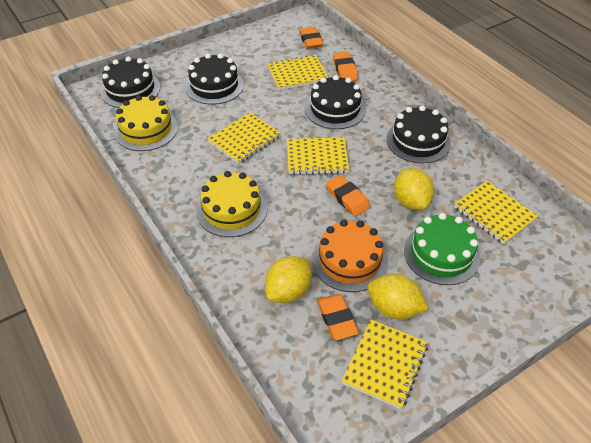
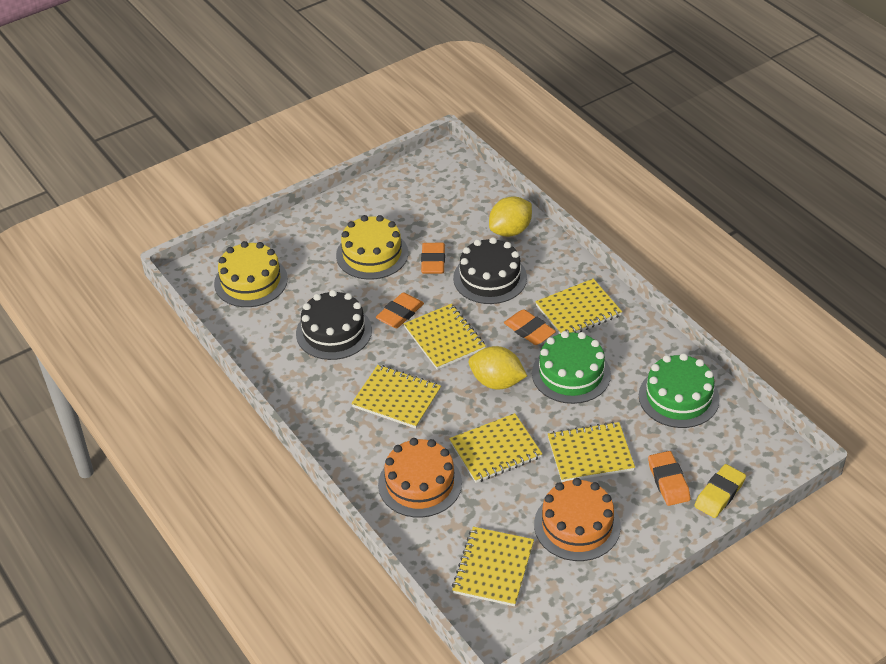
black cake: [101,57,160,108] [185,54,244,105] [305,75,366,129] [386,105,451,163] = 4 -> [296,290,372,360] [453,237,527,304] = 2
green cake: [404,213,480,285] = 1 -> [532,331,611,404] [639,353,720,428] = 2
orange cake: [312,220,388,292] = 1 -> [378,438,462,518] [534,478,621,561] = 2
yellow eraser: none = 0 -> [694,464,746,518] = 1
yellow lemon: [265,256,312,303] [368,274,429,319] [394,168,434,210] = 3 -> [469,346,527,389] [489,196,532,237] = 2
yellow notebook: [207,113,281,164] [267,54,329,90] [287,137,349,175] [341,319,428,409] [454,181,538,244] = 5 -> [351,365,441,429] [404,304,486,370] [449,413,542,483] [452,527,534,606] [535,279,622,334] [548,422,635,482] = 6

